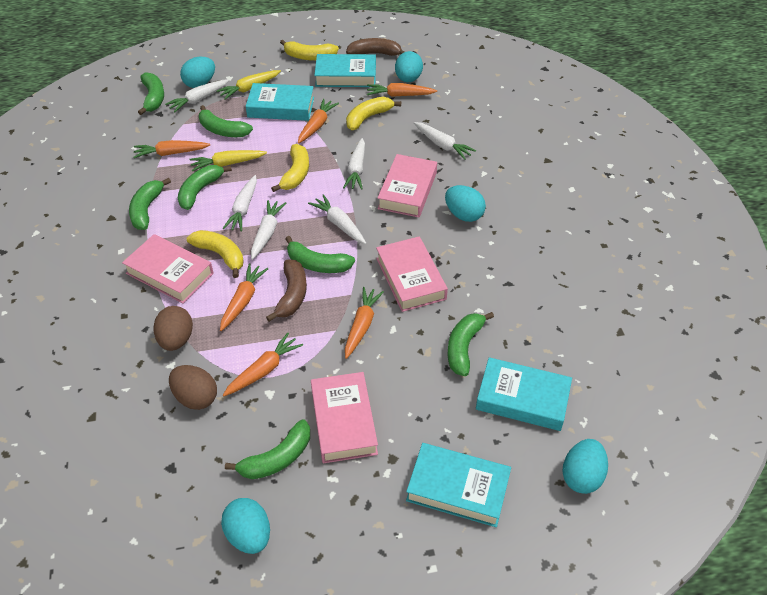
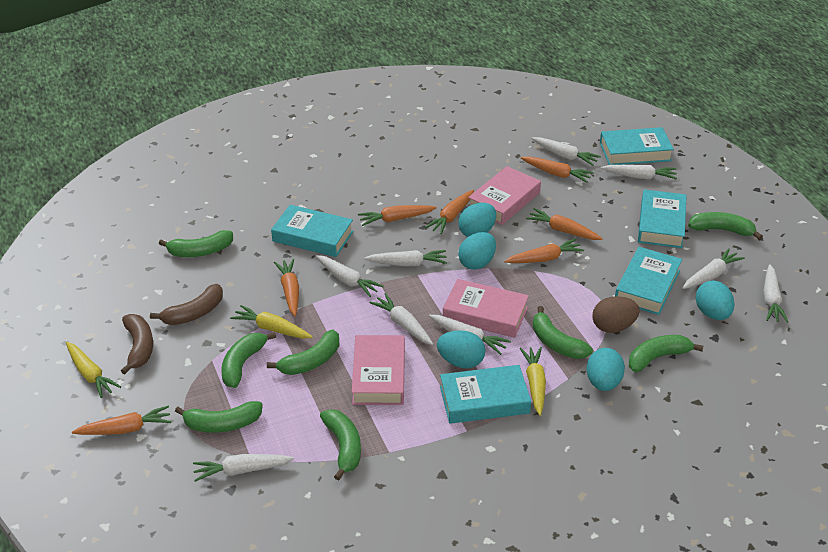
brown egg: [153,306,193,351] [169,365,217,410] = 2 -> [592,296,640,333] = 1
green banana: [129,178,171,230] [138,72,164,115] [178,165,232,210] [199,105,253,137] [225,419,310,479] [285,236,355,273] [447,312,494,376] = 7 -> [159,230,233,257] [175,401,263,433] [221,332,276,388] [267,330,339,375] [320,409,361,481] [533,306,593,359] [629,335,703,372] [688,212,763,240] = 8
orange carrot: [134,140,210,158] [220,263,268,331] [223,333,303,396] [298,99,339,144] [345,287,384,359] [367,83,437,97] = 6 -> [72,405,171,435] [274,259,299,316] [358,205,437,226] [425,190,474,234] [504,239,584,263] [521,156,594,183] [526,208,603,240] = 7
pink book: [122,234,214,303] [311,372,378,463] [376,236,448,312] [378,154,437,217] = 4 -> [352,335,405,405] [443,279,529,338] [468,166,541,225] = 3
turquoise book: [246,83,314,121] [314,54,376,87] [406,443,511,527] [476,357,572,431] = 4 -> [271,205,353,257] [440,365,531,424] [600,127,674,165] [615,247,682,315] [638,189,687,248] = 5
white carrot: [165,79,229,112] [222,175,257,232] [251,200,286,260] [308,194,366,244] [343,138,365,190] [414,122,476,160] = 6 -> [193,454,294,482] [316,255,384,297] [364,250,447,266] [369,293,433,345] [429,315,511,355] [531,137,601,166] [601,165,677,180] [683,248,745,289] [763,264,788,323] = 9
yellow banana: [187,230,244,278] [271,144,309,192] [280,40,339,60] [346,97,401,130] = 4 -> none = 0
yellow carrot: [189,150,267,171] [217,70,281,99] = 2 -> [66,342,121,398] [230,305,313,339] [519,347,546,416] = 3

